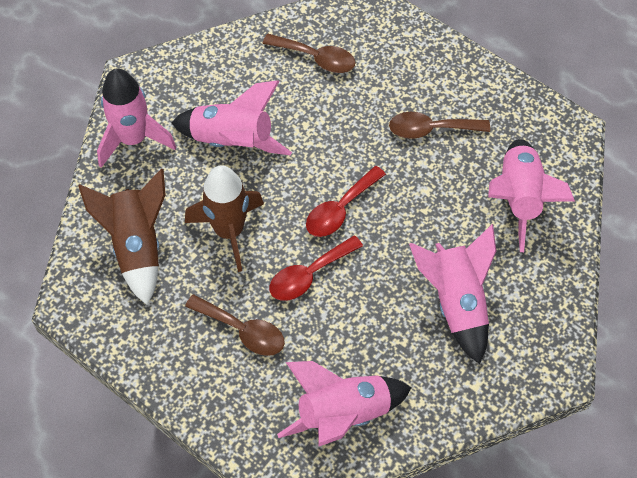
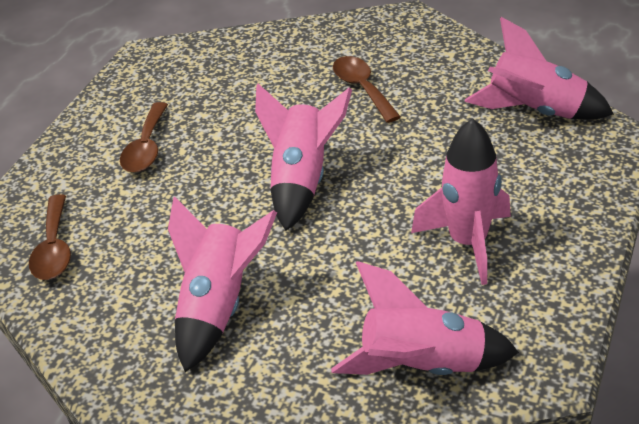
brown rocket: [78,169,166,305] [185,165,264,272] = 2 -> none = 0
red spoon: [270,235,363,301] [306,166,386,237] = 2 -> none = 0

